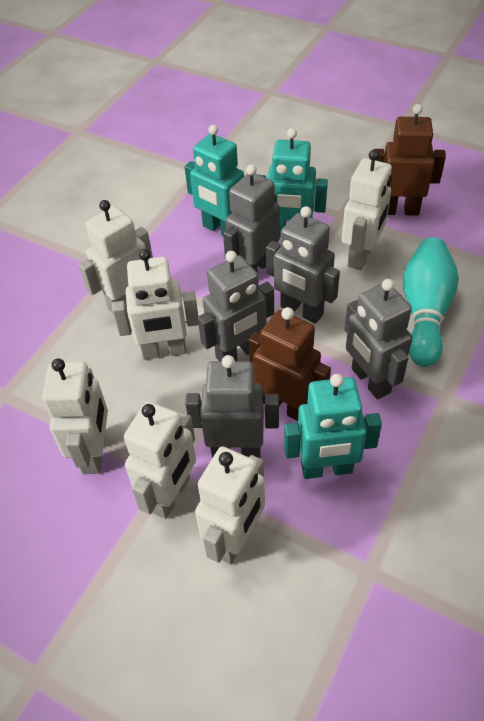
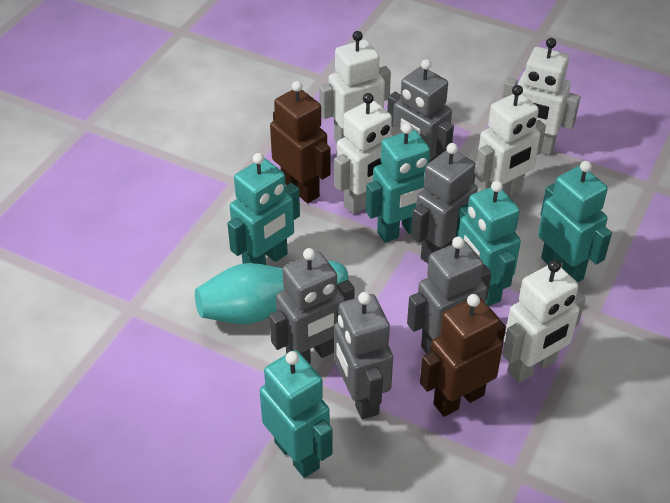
turquoise robot: [185,125,244,236] [260,128,328,238] [284,374,382,479] = 3 -> [227,153,300,265] [260,350,333,478] [366,123,430,243] [456,181,521,306] [538,161,612,283] = 5
white robot: [42,358,108,474] [79,200,153,314] [112,249,199,360] [124,402,196,519] [195,446,265,564] [342,150,392,270] = 6 -> [319,31,391,143] [334,93,403,214] [475,85,546,195] [502,38,580,155] [503,260,586,383] = 5

